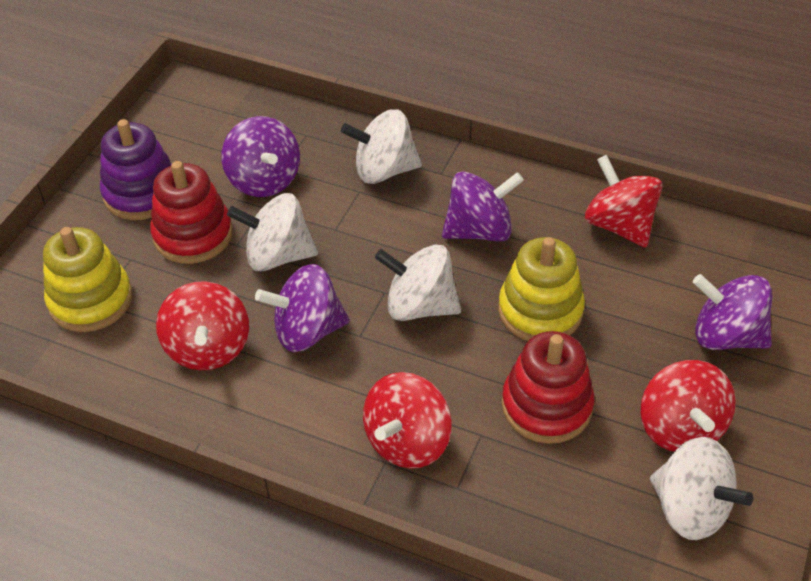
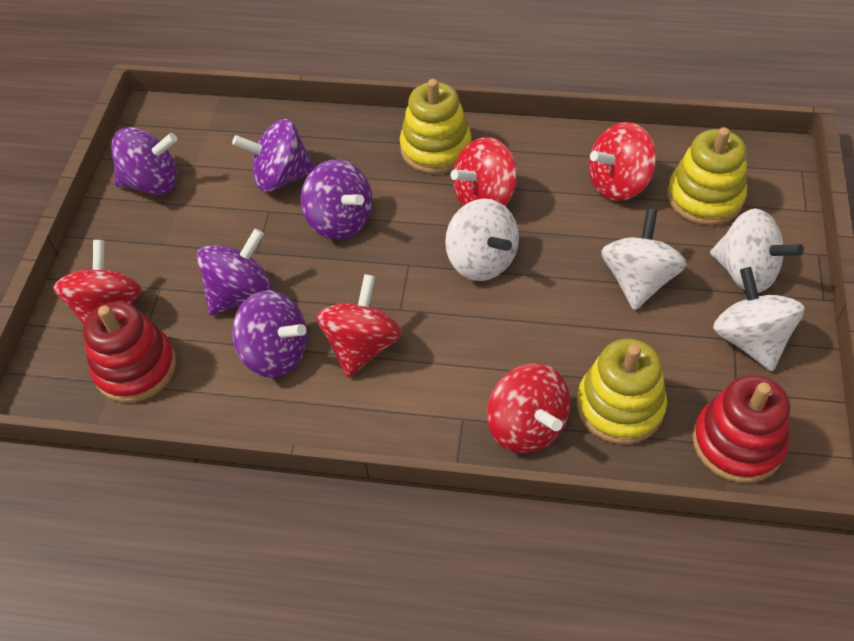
purple spinning top: [222,116,300,197] [255,264,350,352] [442,171,524,242] [693,274,772,350] = 4 -> [111,127,177,195] [197,228,272,315] [232,119,316,192] [232,290,307,378] [301,160,372,240] = 5
purple stacking toy: [100,119,172,220] = 1 -> none = 0
red spinning top: [156,281,249,370] [363,372,452,469] [585,155,662,247] [641,360,736,452] = 4 -> [53,240,142,325] [316,274,402,378] [451,137,517,206] [487,364,570,453] [589,122,656,201] = 5
yellow stacking toy: [43,227,132,332] [498,237,585,341] = 2 -> [400,79,472,174] [577,338,667,444] [667,127,747,225] = 3

